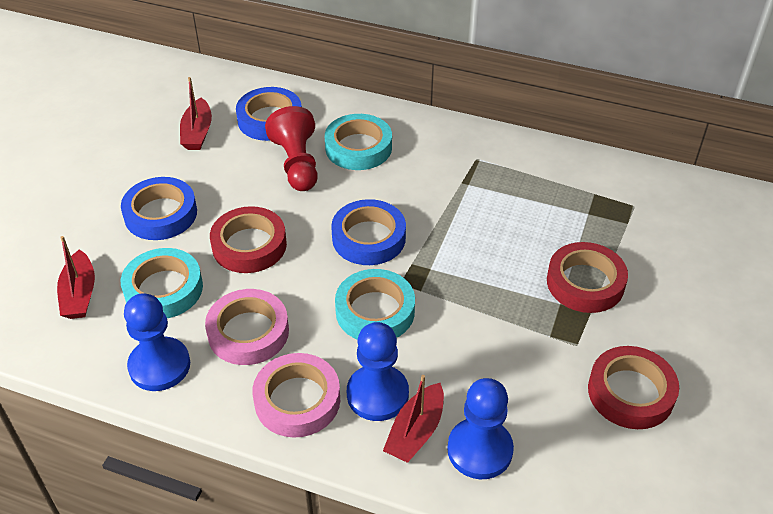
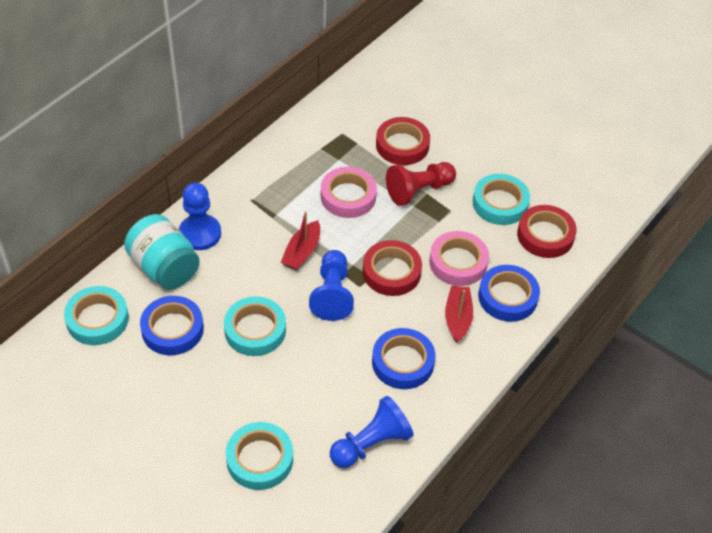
red boat: [57,236,95,319] [180,77,212,150] [383,375,444,463] = 3 -> [281,211,320,270] [445,286,473,343] = 2
turquoise jar: none = 0 -> [124,214,200,290] = 1
turquoise tape: [121,248,203,318] [325,114,392,170] [335,269,415,340] = 3 -> [64,286,129,345] [224,296,286,356] [226,422,293,490] [473,174,530,225] = 4

